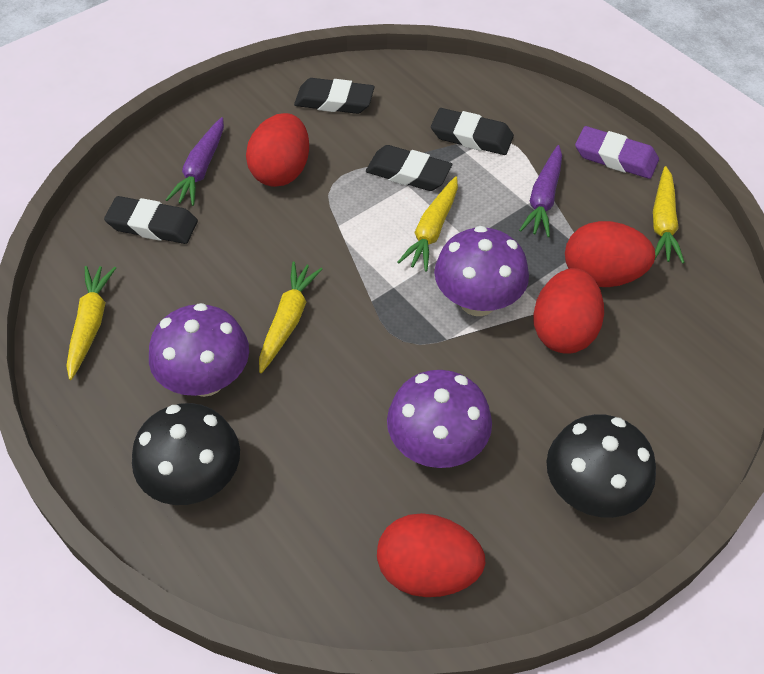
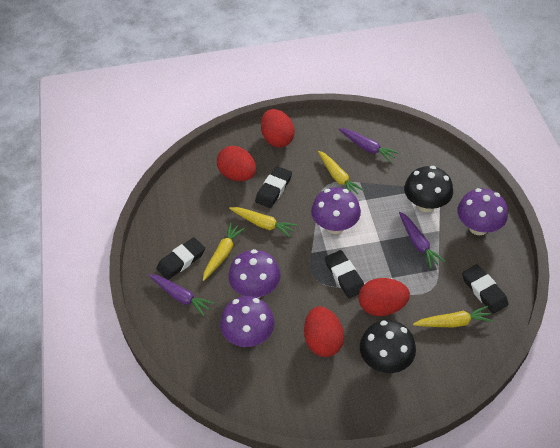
purple carrot: [166,117,224,206] [519,145,562,237] = 2 -> [149,274,214,316] [339,128,399,162] [399,212,446,269] = 3
purple eraser: [575,126,659,179] = 1 -> none = 0
purple mushroom: [149,303,249,397] [387,370,492,468] [434,226,529,316] = 3 -> [220,296,275,347] [228,249,281,298] [311,187,361,234] [457,188,508,235] = 4

